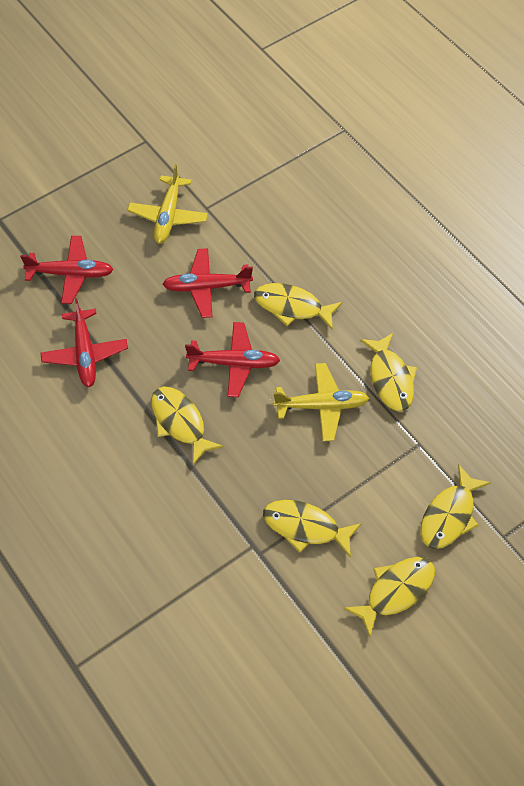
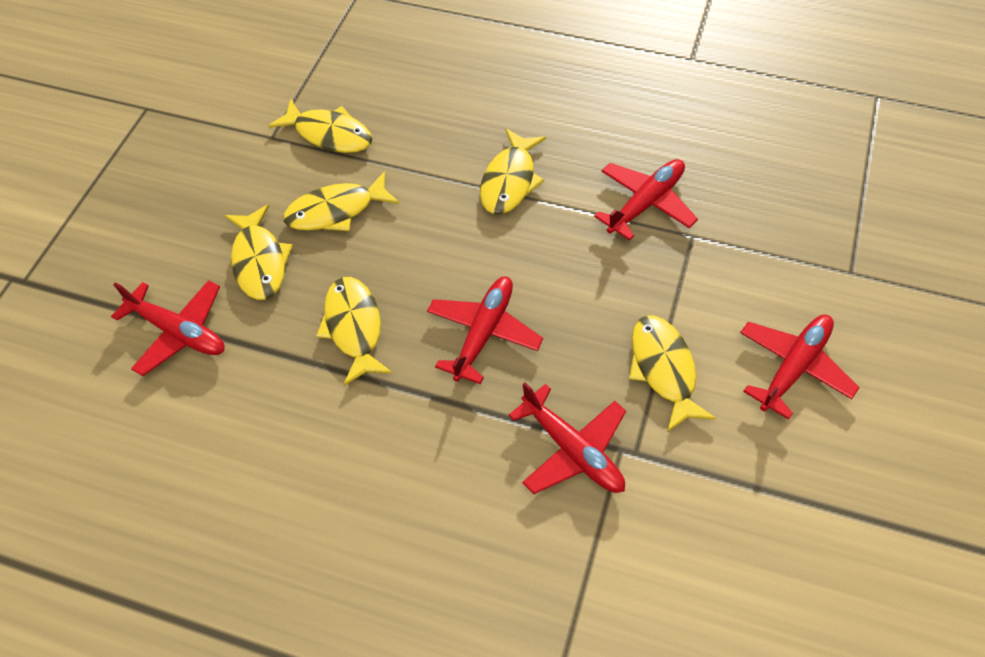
red plane: [20,236,114,304] [41,298,128,387] [162,248,253,318] [185,322,280,397] = 4 -> [111,280,225,376] [427,276,543,384] [509,382,626,494] [594,159,698,241] [740,314,860,420] = 5
yellow plane: [127,164,208,244] [273,363,369,441] = 2 -> none = 0

